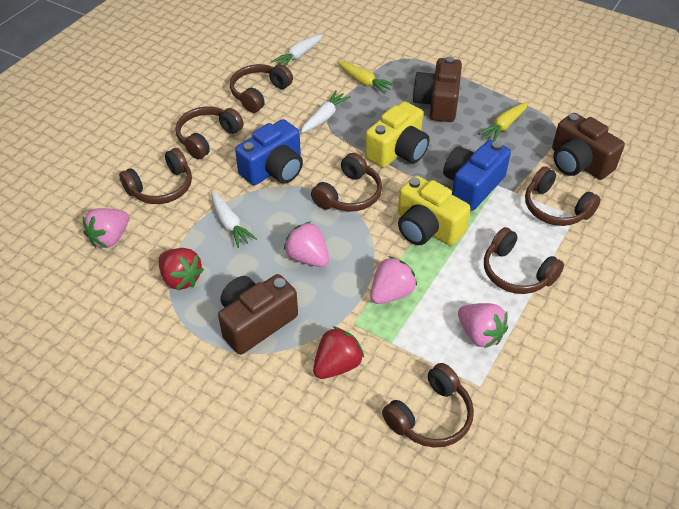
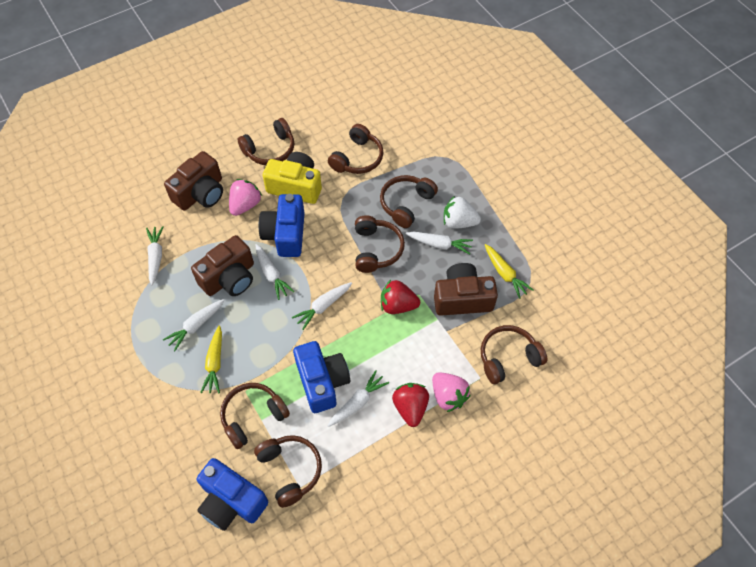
blue camera: [235,119,303,185] [443,140,511,211] = 2 -> [196,458,268,531] [259,194,305,257] [293,341,350,413] = 3
pink strawberry: [83,208,129,248] [284,221,329,267] [370,256,417,304] [458,303,508,348] = 4 -> [229,179,262,216] [432,372,470,412] = 2
white carrot: [211,191,257,248] [271,34,323,66] [300,90,351,133] = 3 -> [146,226,164,285] [163,299,225,351] [255,244,294,300] [292,282,352,330] [327,370,389,427] [406,232,473,254] = 6
white strawberry: none = 0 -> [444,196,481,229] = 1
yellow camera: [365,101,430,168] [398,175,471,246] = 2 -> [263,152,322,204] = 1

